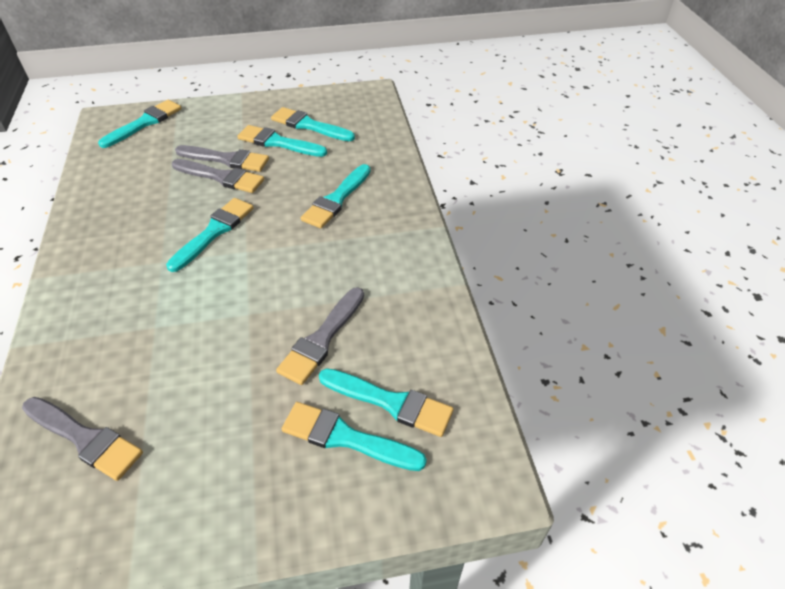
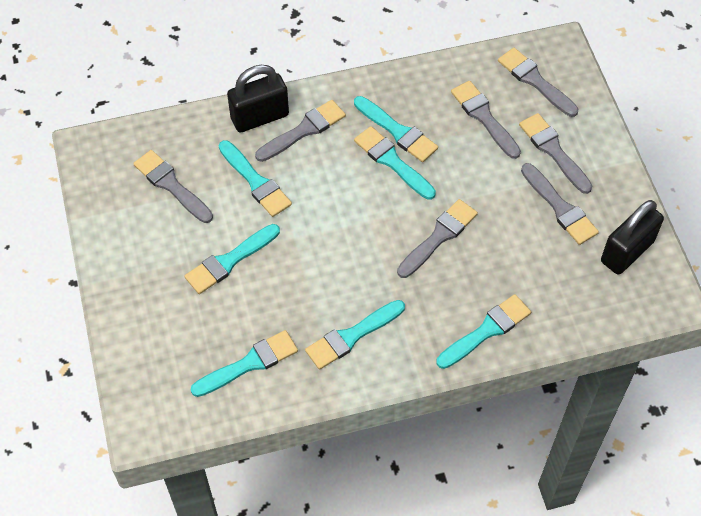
black padlock: none = 0 -> [227,65,289,132] [601,200,664,275] = 2
grey brush: [22,397,143,481] [172,159,264,193] [175,145,269,172] [276,287,364,385] = 4 -> [133,150,213,223] [255,100,346,162] [397,199,478,278] [451,81,521,159] [498,48,578,117] [519,113,592,194] [521,163,599,245] = 7

